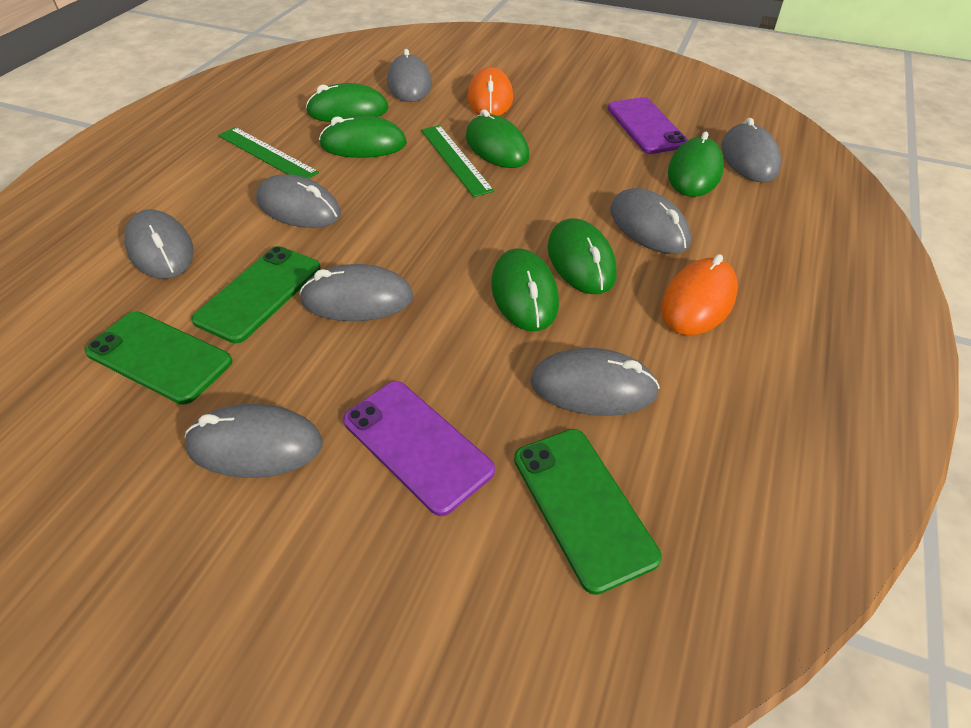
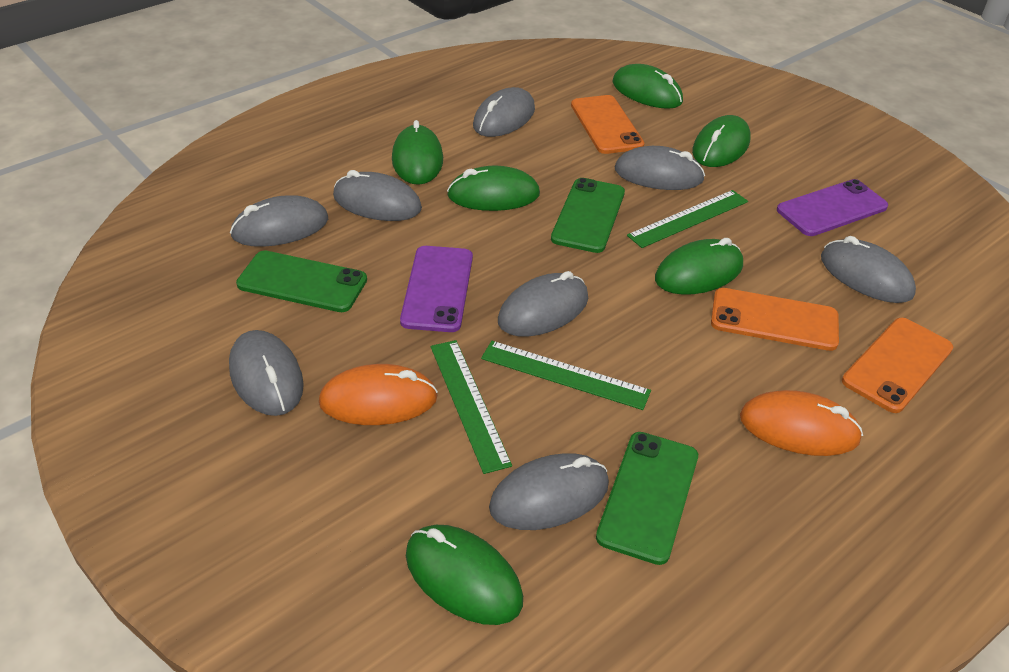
green ruler: [218,127,319,179] [421,125,494,197] = 2 -> [431,340,512,474] [481,341,651,410] [627,190,748,248] = 3
orange phone: none = 0 -> [571,95,644,154] [711,288,839,351] [842,318,953,413] = 3

